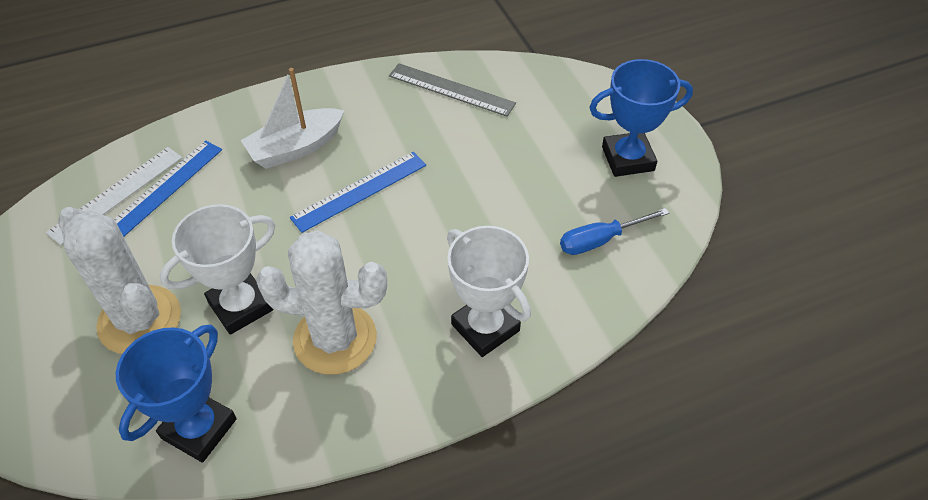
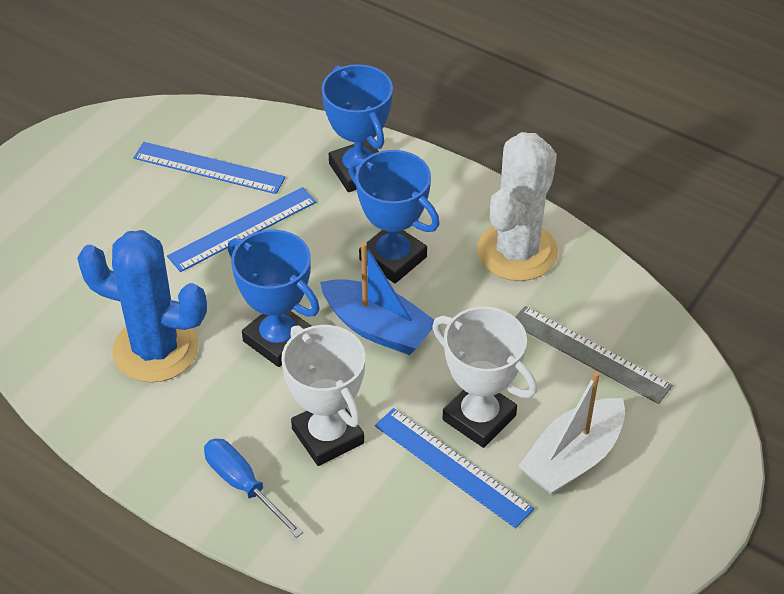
blue boat: none = 0 -> [320,242,434,355] = 1
blue cactus: none = 0 -> [77,230,207,383] = 1
blue ruler: [114,140,222,236] [290,152,426,233] = 2 -> [133,142,285,194] [167,187,316,272] [375,408,534,528] = 3
blue trophy: [116,324,237,462] [589,59,693,177] = 2 -> [228,230,320,367] [322,64,393,192] [348,150,440,283] = 3
white cactus: [58,207,181,354] [256,230,387,375] = 2 -> [477,132,558,281] = 1
white ruler: [46,147,182,245] = 1 -> none = 0

